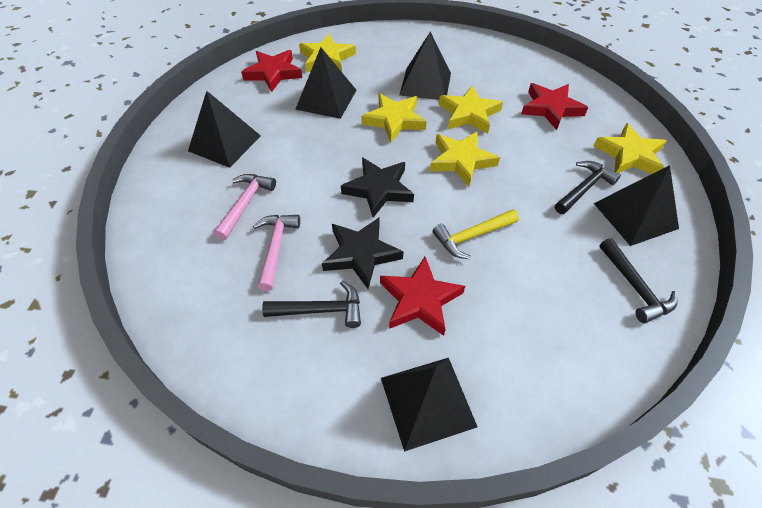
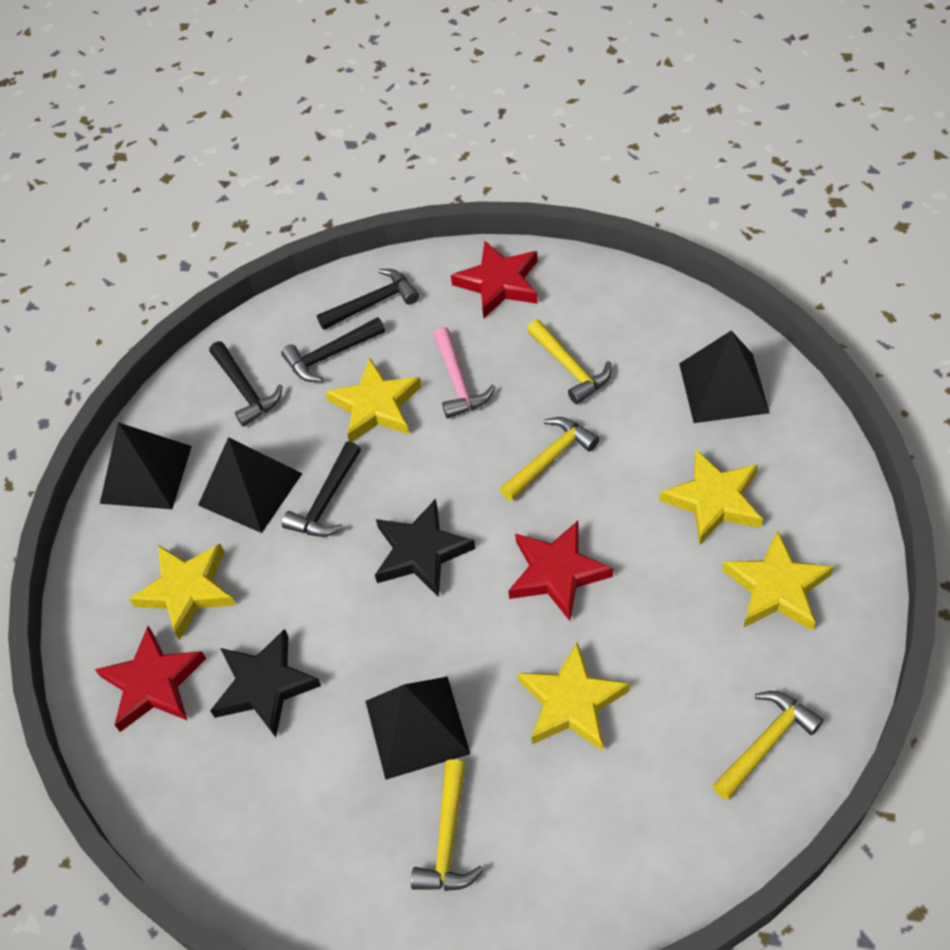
black hammer: [262,281,361,328] [555,161,621,214] [599,238,677,323] = 3 -> [209,341,283,427] [281,317,385,382] [282,441,361,537] [317,269,419,330] = 4
black pyramid: [188,91,261,168] [295,47,356,119] [381,358,477,452] [399,32,451,100] [594,165,679,246] = 5 -> [100,422,192,509] [198,437,303,533] [366,677,470,780] [679,330,770,423] = 4
pink hammer: [214,174,276,240] [253,215,300,291] = 2 -> [433,327,495,419] = 1
yellow hammer: [432,209,519,259] = 1 -> [411,759,484,891] [500,417,599,501] [527,320,612,404] [712,691,824,800] = 4

